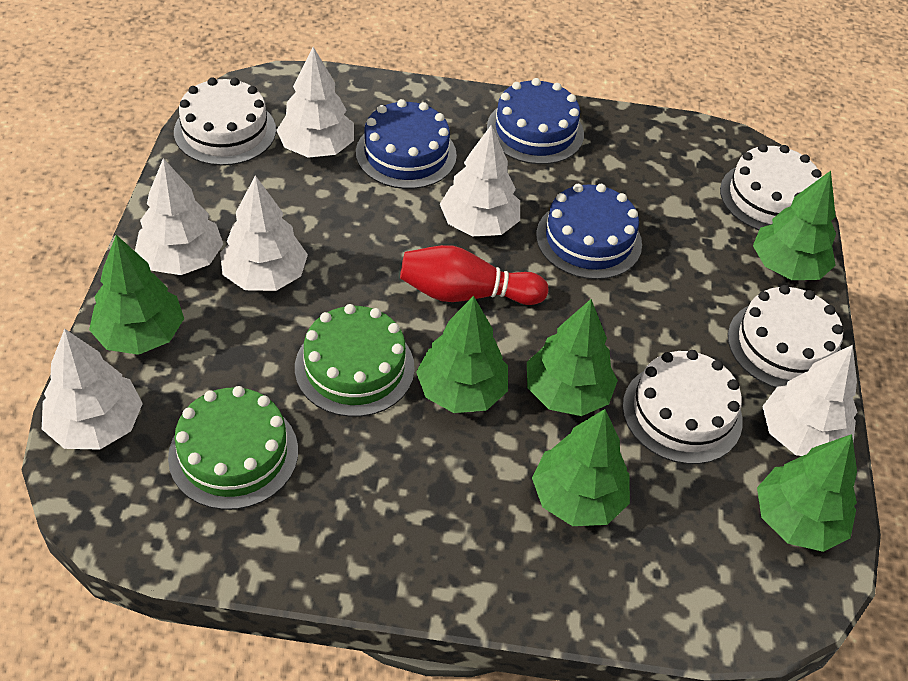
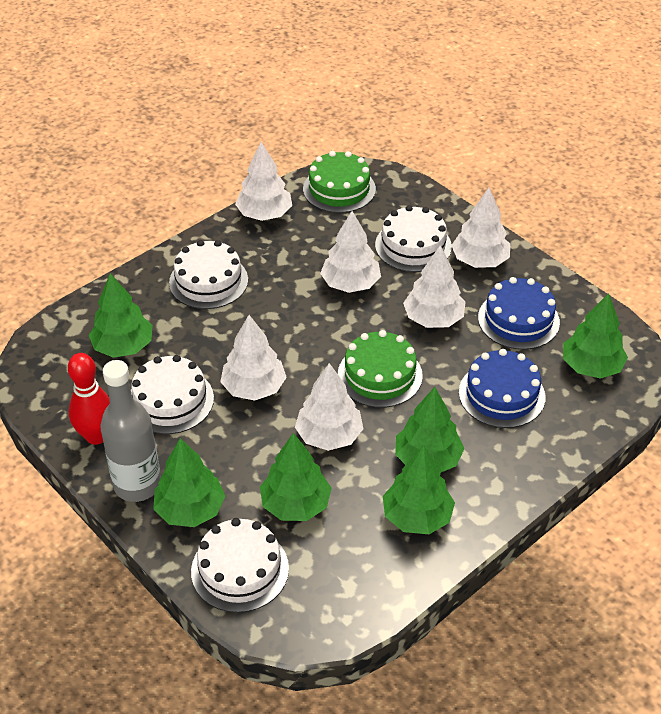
blue cake: [356,99,457,189] [487,78,584,164] [536,184,642,279] = 3 -> [459,349,545,428] [478,277,560,350] = 2
grey bottle: none = 0 -> [100,360,161,502] = 1

